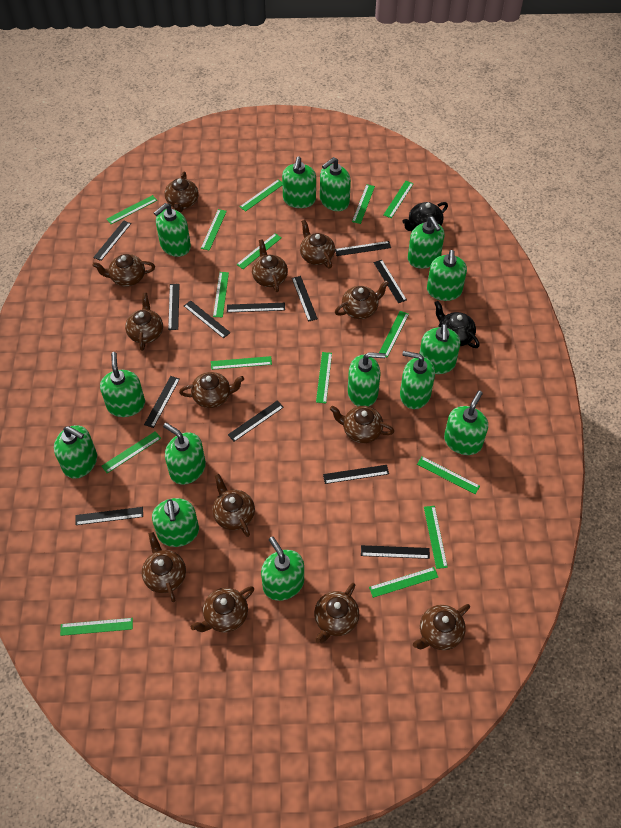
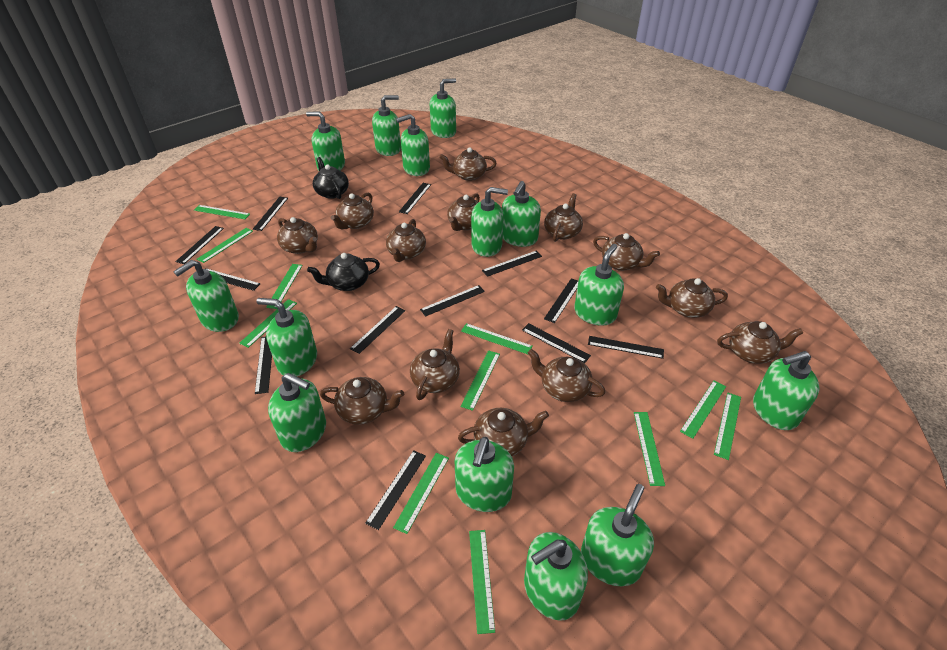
green ruler: [60,618,133,636] [101,431,161,473] [107,195,157,224] [201,209,227,251] [211,356,272,370] [213,272,229,317] [236,233,281,269] [240,179,282,212] [316,352,332,403] [352,184,375,224] [369,567,438,598] [379,311,409,357] [383,181,414,218] [417,457,480,494] [424,506,448,569] = 15 -> [194,205,250,219] [197,228,253,263] [239,299,297,348] [266,264,303,309] [393,453,449,534] [460,350,500,411] [461,323,533,354] [469,530,495,634] [634,412,665,486] [680,380,726,439] [714,393,741,460] = 11

